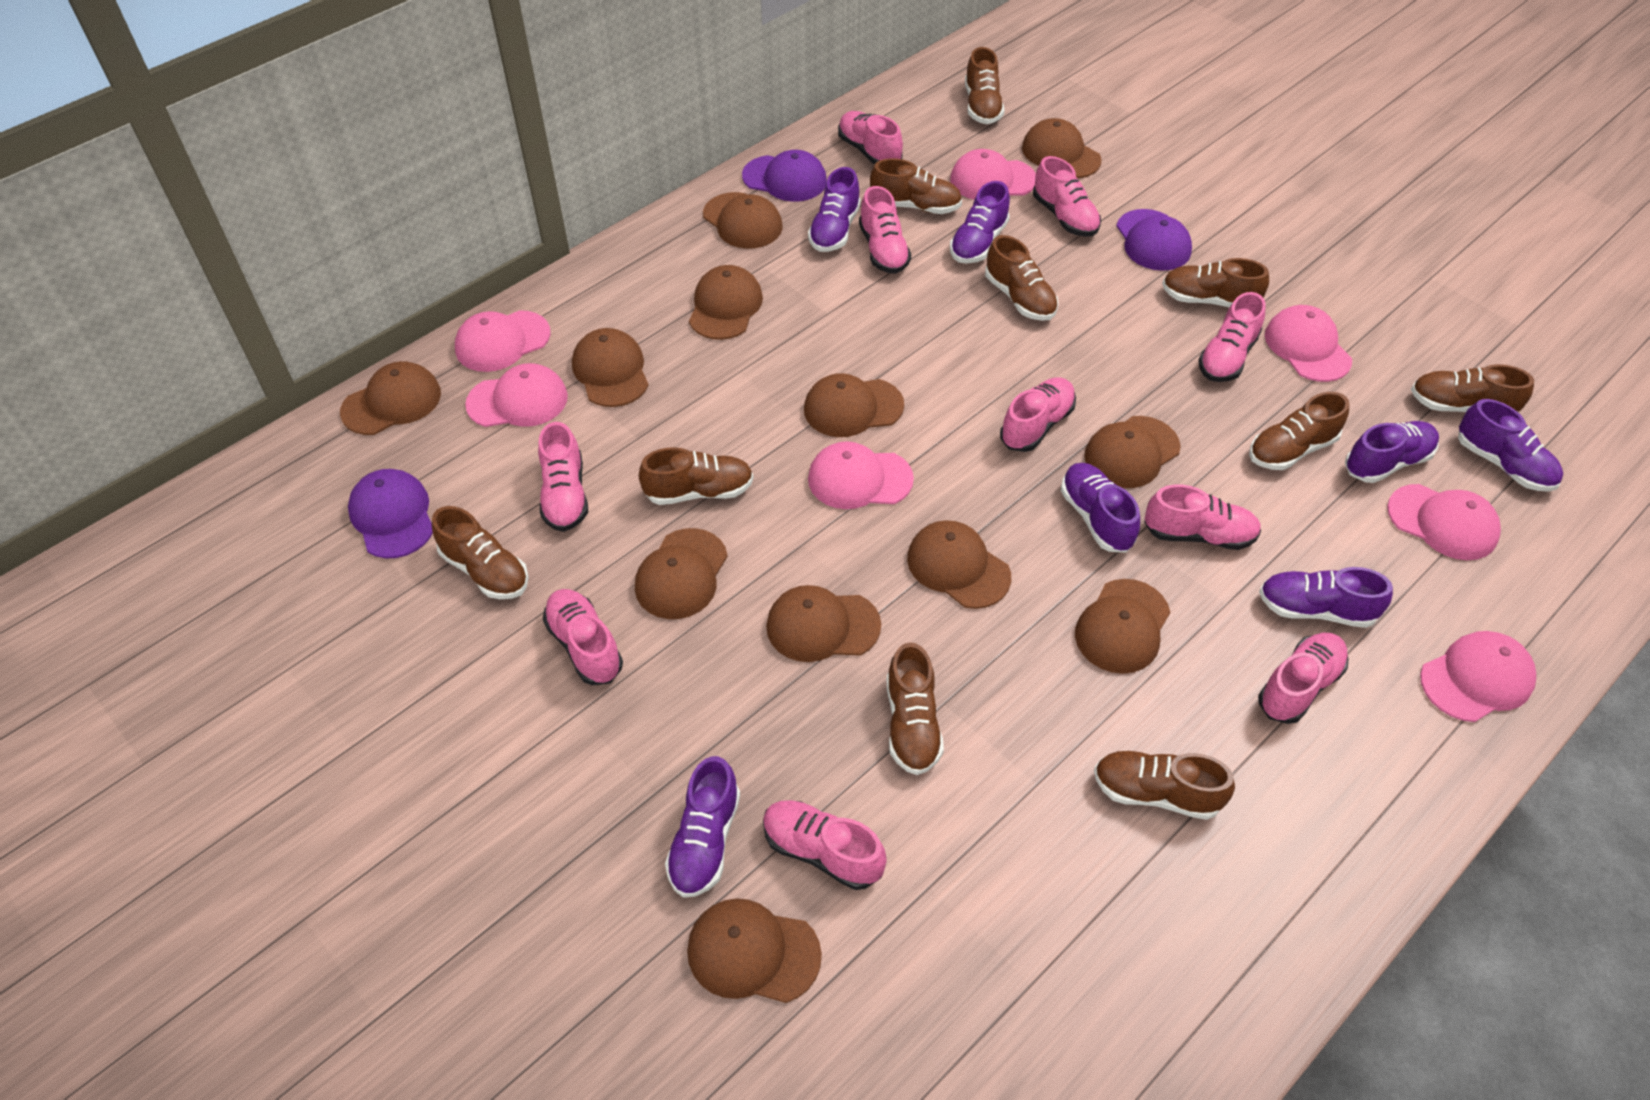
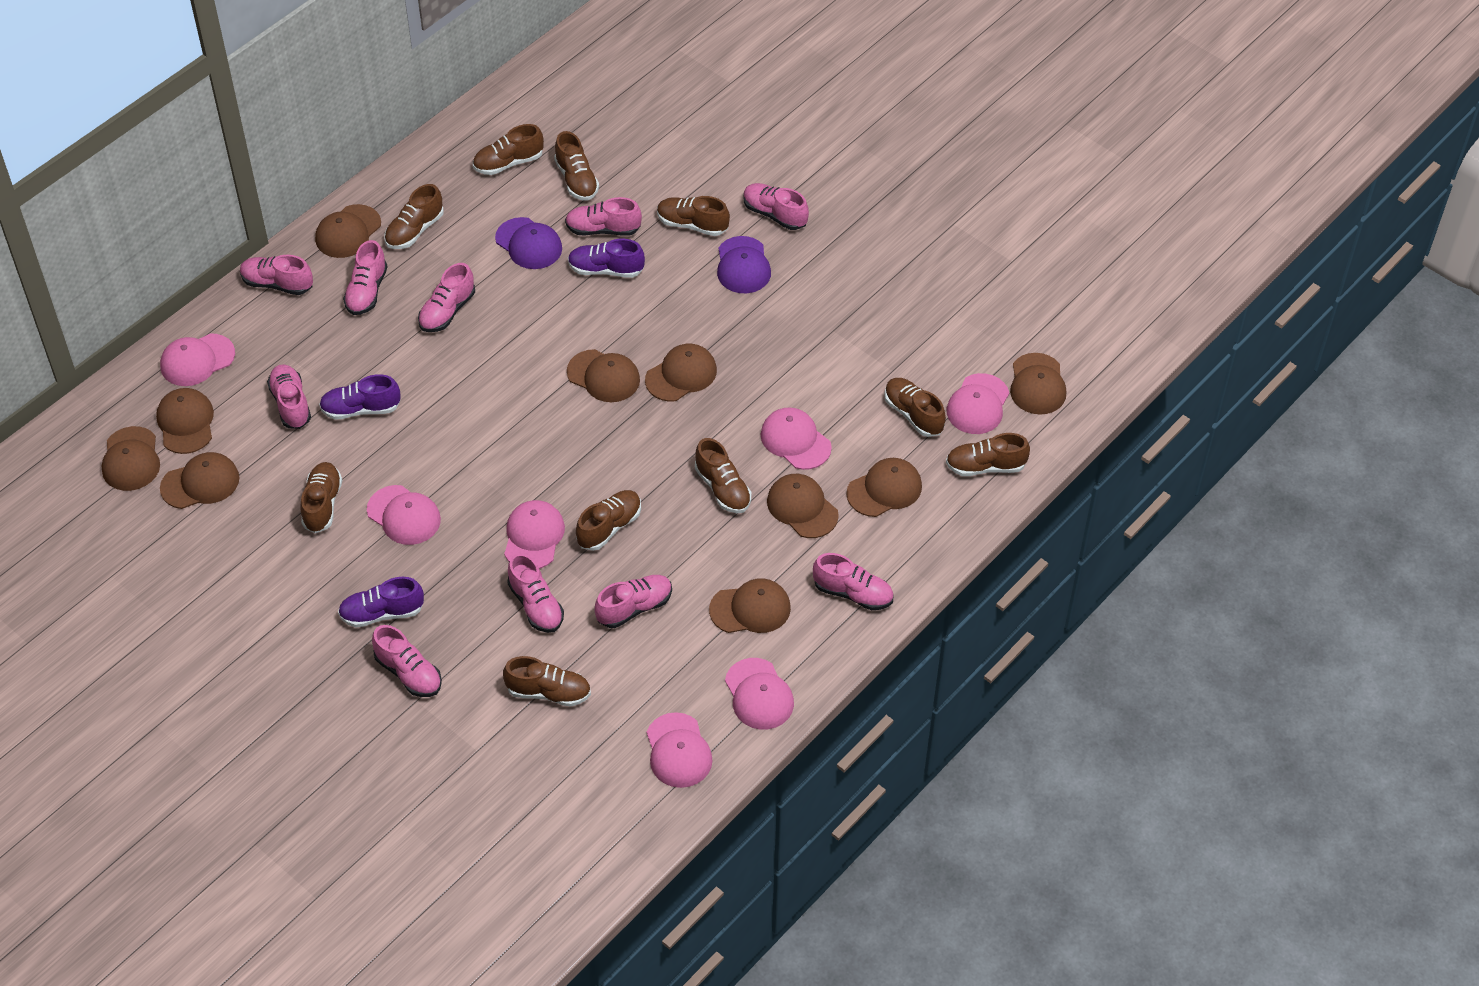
brown cap: [340,361,441,435] [572,328,649,407] [635,528,728,619] [687,898,822,1003] [689,265,763,340] [703,192,783,249] [766,585,881,662] [804,373,904,437] [907,520,1011,609] [1022,118,1101,178] [1075,579,1170,674] [1084,416,1181,488] = 12 -> [102,426,160,491] [156,388,214,454] [160,452,239,509] [315,204,381,258] [567,349,640,402] [645,344,717,402] [709,578,791,633] [767,474,839,538] [846,458,922,517] [1010,353,1066,415] = 10
purple cap: [348,469,433,558] [742,150,827,202] [1116,209,1192,271] = 3 -> [495,217,562,269] [717,236,771,293] = 2
purple shoe: [665,756,740,898] [808,167,861,252] [950,181,1010,264] [1061,463,1140,552] [1259,567,1393,628] [1345,421,1439,483] [1458,399,1563,492] = 7 -> [319,374,401,420] [338,577,424,627] [568,239,645,278] = 3

